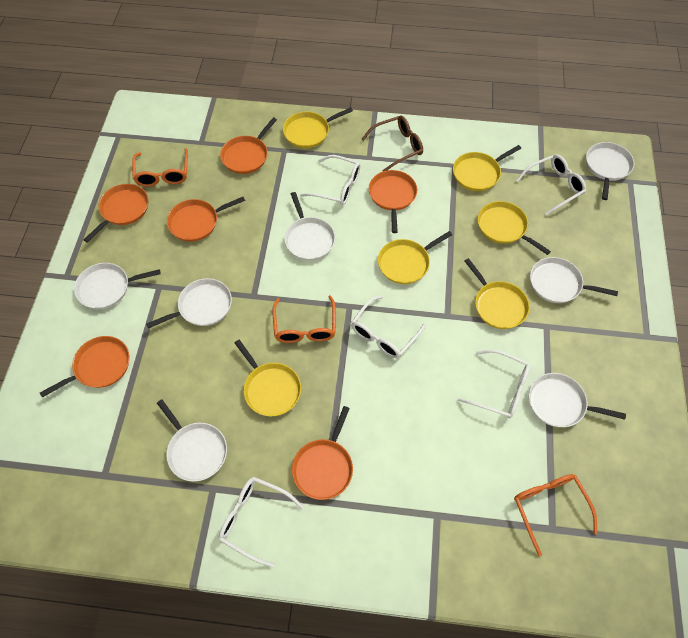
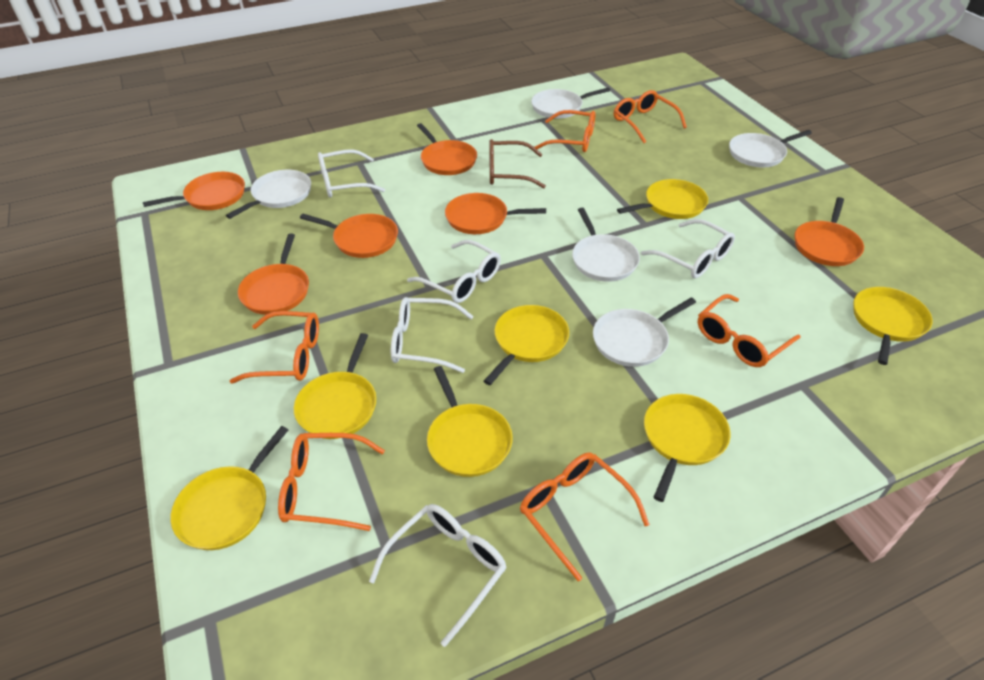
orange glasses: [132,148,188,187] [273,295,336,343] [514,474,597,556] = 3 -> [230,311,319,384] [278,433,385,531] [520,453,650,581] [535,110,595,152] [614,90,687,143] [698,294,801,367] = 6
white pan: [74,263,161,309] [146,278,232,328] [157,399,227,482] [284,192,335,261] [529,373,626,427] [530,257,618,303] [586,142,634,200] = 7 -> [226,170,311,219] [531,87,610,119] [572,208,640,282] [593,297,696,367] [729,130,812,167] = 5
yellow pan: [235,340,301,416] [283,107,353,148] [378,231,452,284] [453,145,521,191] [465,258,530,329] [478,201,551,255] = 6 -> [170,426,288,550] [294,333,376,439] [427,366,513,477] [484,305,569,385] [617,179,708,219] [644,394,731,502] [853,287,932,365] = 7

